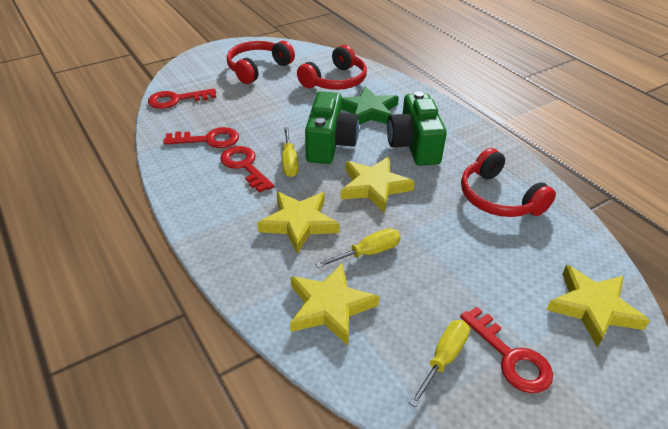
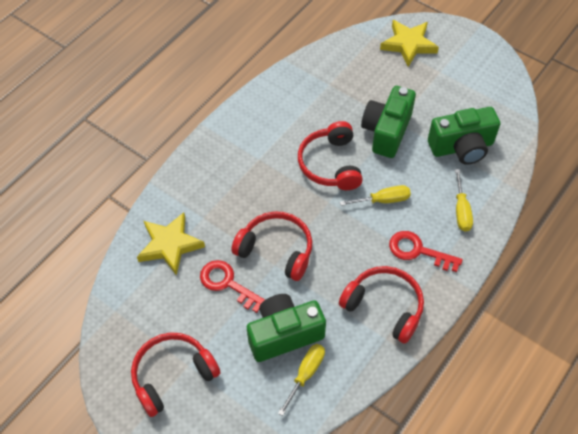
green camera: [305,91,359,164] [387,91,447,166] = 2 -> [247,294,326,362] [361,86,416,158] [428,107,500,165] = 3
green star: [342,86,399,125] = 1 -> none = 0
red headphones: [227,41,295,84] [297,45,367,90] [461,148,556,217] = 3 -> [131,333,220,417] [231,211,312,281] [298,121,363,190] [339,266,424,344] = 4
red key: [148,89,216,109] [163,127,239,148] [220,146,274,193] [460,307,553,393] = 4 -> [200,260,265,313] [389,231,463,272] = 2
yellow star: [257,192,340,254] [290,263,379,345] [341,157,415,213] [546,265,650,348] = 4 -> [137,212,205,275] [380,20,439,67] = 2

